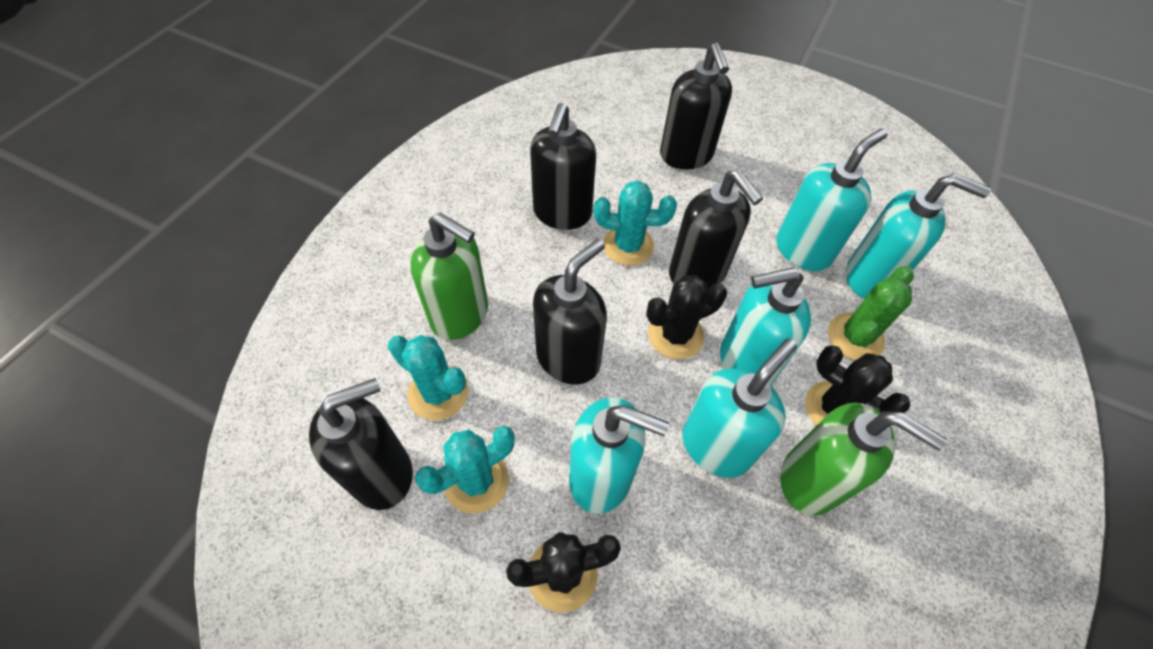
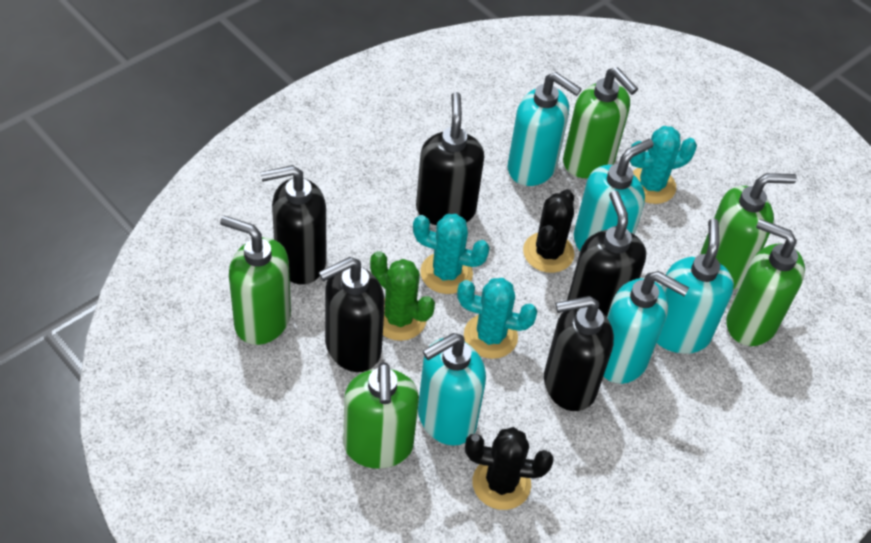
black cactus: [506,532,621,613] [646,275,727,359] [805,345,910,425] = 3 -> [465,427,553,510] [523,189,574,273] = 2
green soap dispenser: [411,213,488,340] [780,403,947,516] = 2 -> [220,216,291,345] [343,362,419,469] [563,67,638,178] [700,173,797,290] [726,219,805,346] = 5

